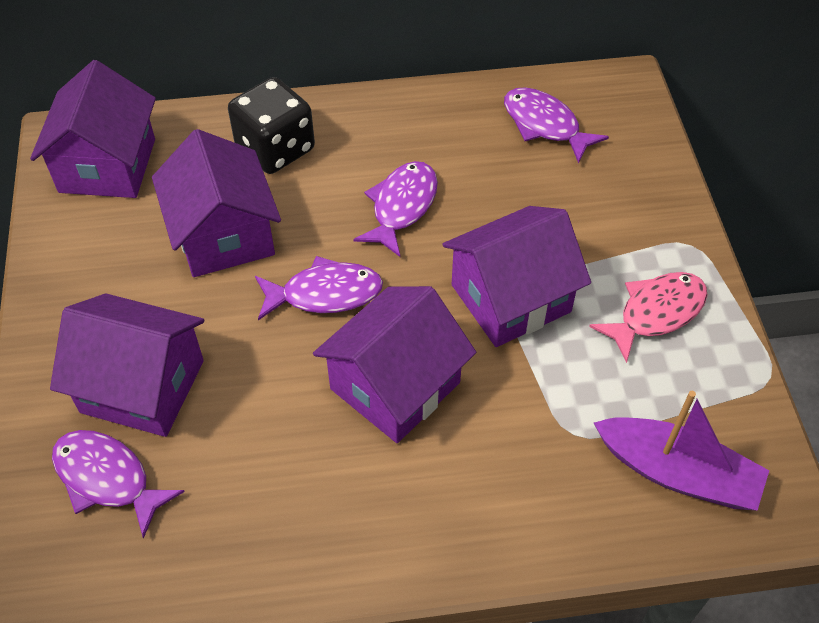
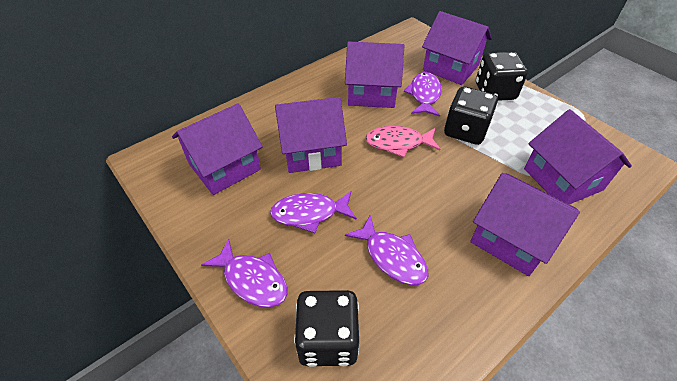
black dice: [228,77,315,174] = 1 -> [294,290,359,367] [444,86,498,145] [476,52,528,101] = 3
purple boat: [594,391,769,511] = 1 -> none = 0
purple house: [30,60,156,198] [50,293,204,437] [152,129,281,277] [313,286,476,443] [443,206,591,347] = 5 -> [172,103,263,195] [275,97,347,173] [345,41,404,108] [422,11,492,85] [470,173,580,276] [524,109,632,204] = 6

